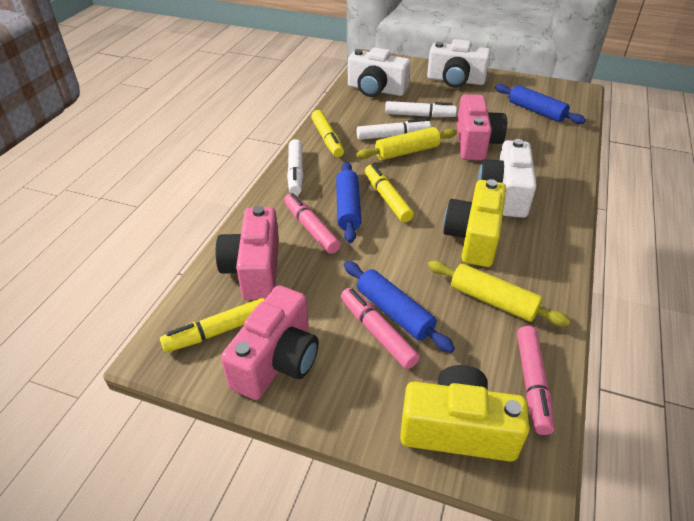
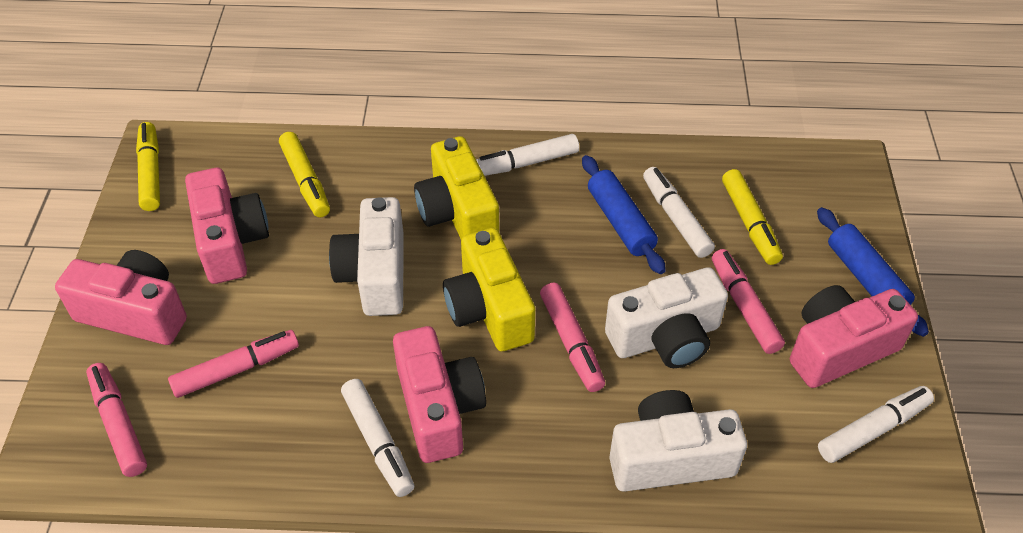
blue rolling pin: [336,162,361,243] [344,261,455,353] [495,84,586,124] = 3 -> [582,155,666,274] [817,207,929,337] = 2
pink camera: [216,206,279,300] [221,285,319,400] [457,94,507,161] = 3 -> [55,250,187,345] [185,168,269,284] [393,326,486,463] [790,285,918,388] = 4
pink marker: [284,193,341,254] [341,288,420,369] [517,326,555,435] = 3 -> [86,363,147,477] [168,330,299,398] [540,283,605,392] [712,249,785,354] = 4
white marker: [287,139,304,195] [357,119,431,140] [385,101,457,117] = 3 -> [341,379,414,497] [476,134,579,176] [643,167,715,258] [818,386,934,463] = 4
yellow rolling pin: [356,127,457,160] [428,261,571,326] = 2 -> none = 0

